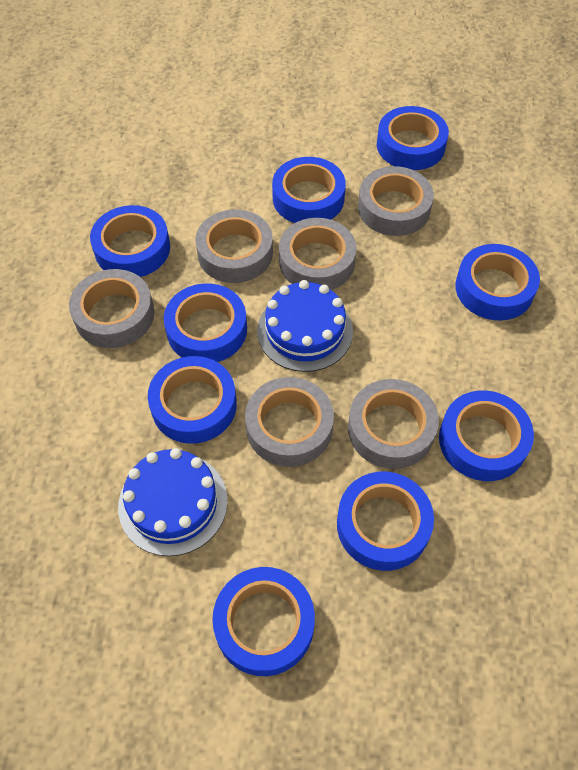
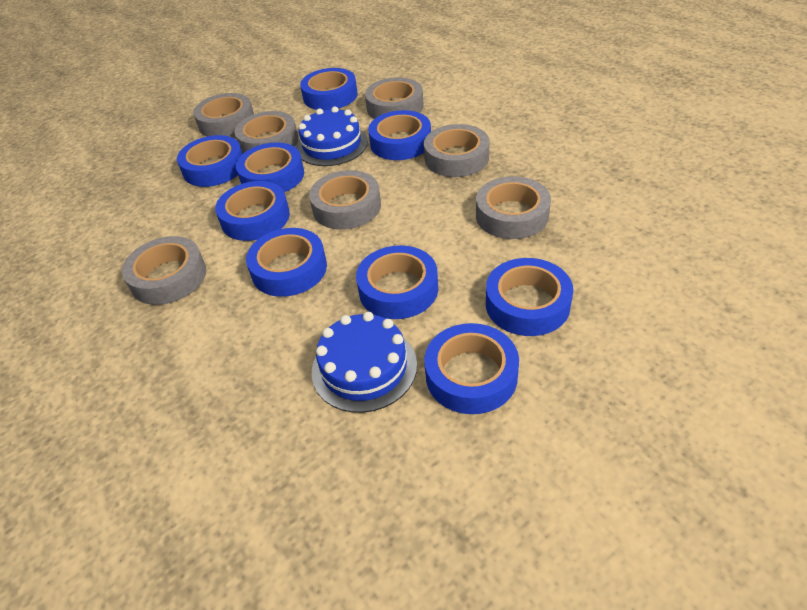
grey tape: [69,269,154,348] [195,210,273,283] [245,377,334,467] [279,218,357,290] [348,379,439,469] [358,166,434,236] = 6 -> [122,236,206,305] [193,93,254,137] [234,111,298,154] [309,170,381,230] [365,77,424,119] [424,124,489,177] [476,176,551,239] = 7

